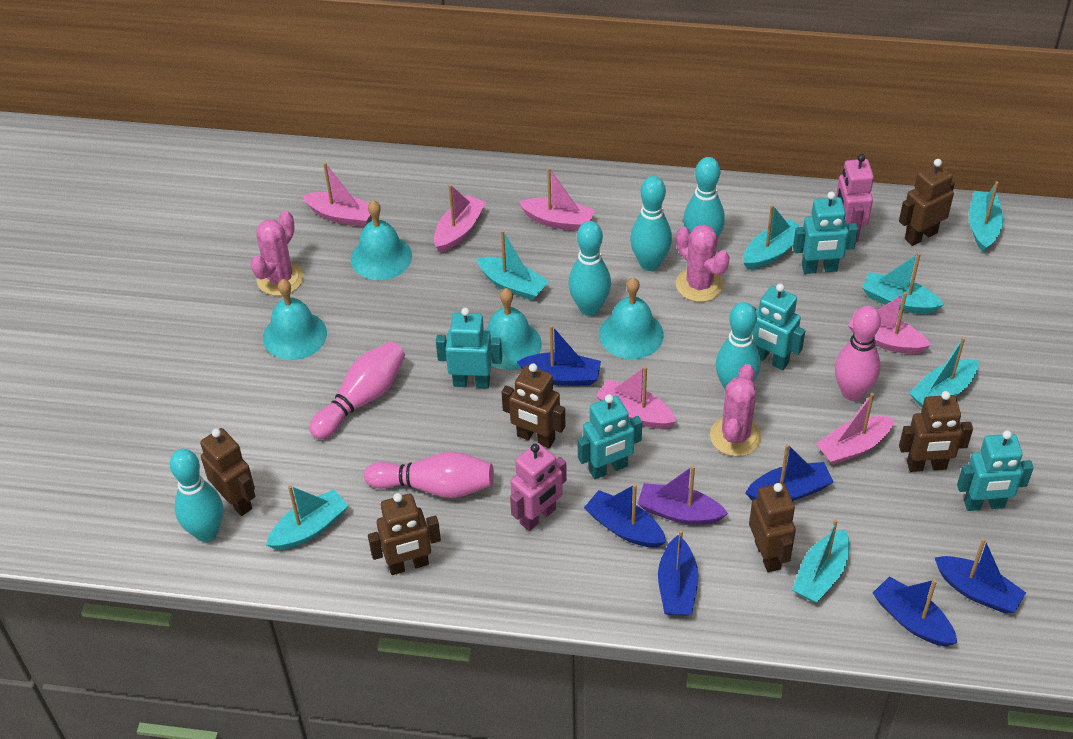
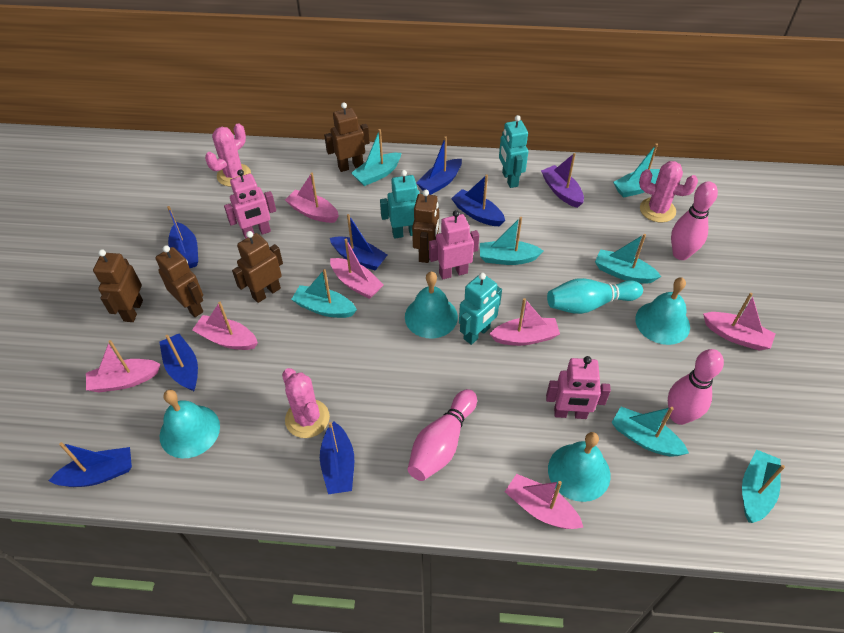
blue boat: [517,325,601,386] [584,484,666,548] [658,530,699,616] [745,444,833,501] [873,576,957,646] [935,538,1026,614] = 6 -> [49,442,132,487] [159,334,198,391] [167,206,198,268] [320,422,354,494] [330,214,387,270] [416,136,462,195] [451,175,505,226] = 7
brown robot: [200,428,256,516] [368,493,441,575] [502,363,565,448] [749,483,796,572] [899,159,955,246] [899,391,973,472] = 6 -> [93,249,143,322] [155,245,203,317] [232,231,283,303] [324,102,370,172] [412,190,439,263] = 5
pink boat: [302,162,370,227] [434,184,486,253] [519,167,595,231] [596,366,676,429] [816,393,894,465] [848,292,931,354] = 6 -> [86,340,160,392] [192,302,258,350] [285,173,339,223] [330,239,384,299] [490,298,560,346] [505,474,583,529] [703,293,775,351] = 7
pink robot: [510,443,567,531] [836,154,874,243] = 2 -> [224,169,276,239] [429,210,479,279] [546,356,611,419] = 3
turquoise bowling pin: [170,449,223,542] [568,221,611,316] [630,176,672,271] [683,157,725,238] [715,302,760,390] = 5 -> [547,278,643,314] = 1
turquoise robot: [436,308,502,388] [578,394,642,479] [752,284,805,370] [793,192,858,274] [957,430,1034,511] = 5 -> [380,170,423,239] [459,273,502,345] [499,115,528,188] = 3

